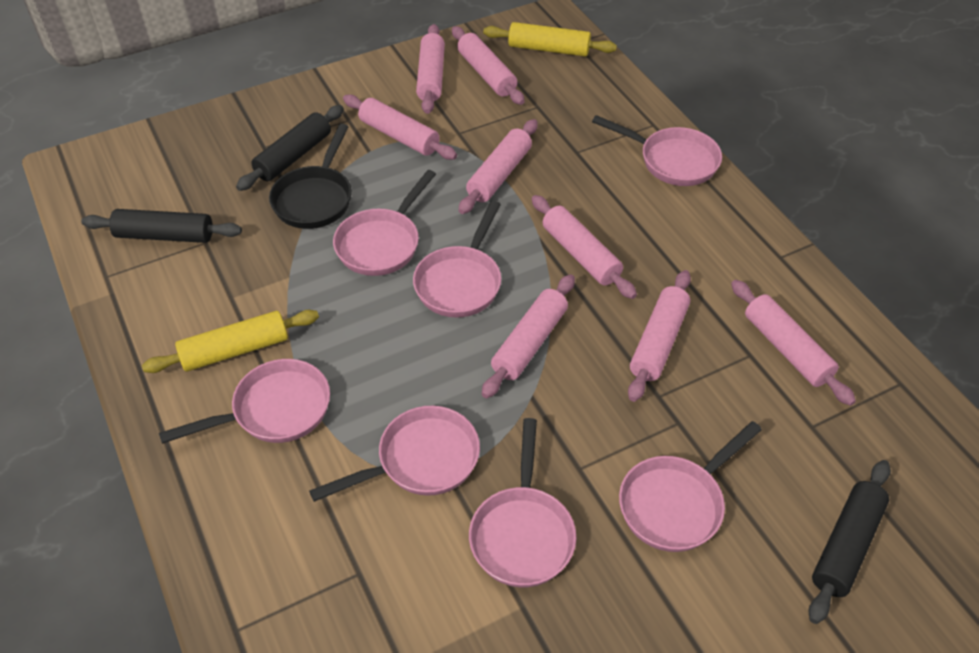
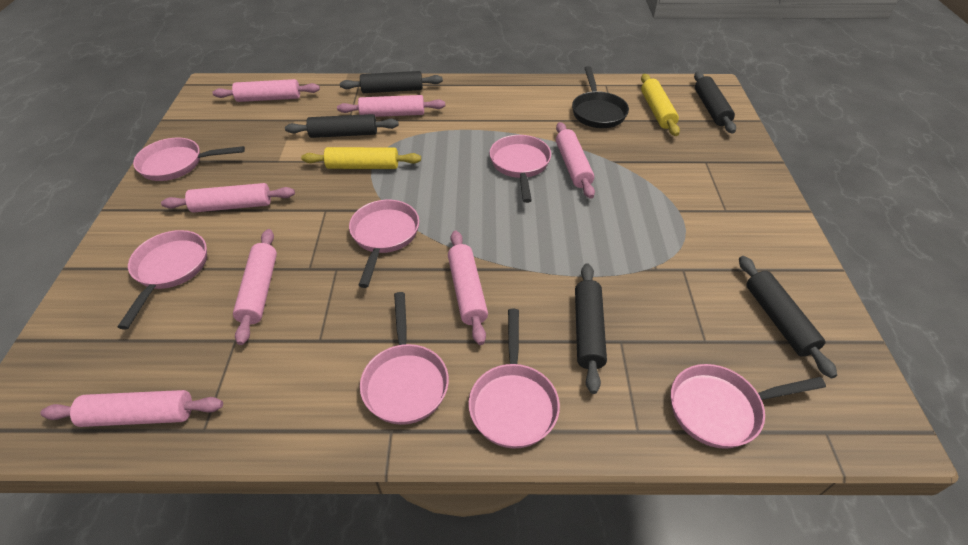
black rolling pin: [81,209,242,243] [236,105,344,191] [809,460,891,624] = 3 -> [285,114,399,138] [340,71,443,93] [575,263,607,394] [694,71,736,134] [739,256,837,379] = 5
pink rolling pin: [343,94,457,160] [416,24,445,114] [452,26,525,105] [459,119,538,214] [482,274,575,398] [532,195,637,299] [628,270,691,402] [731,280,856,406] = 8 -> [40,390,223,427] [161,183,295,213] [213,79,320,102] [233,229,277,345] [337,95,445,117] [448,231,488,345] [556,122,595,199] = 7

